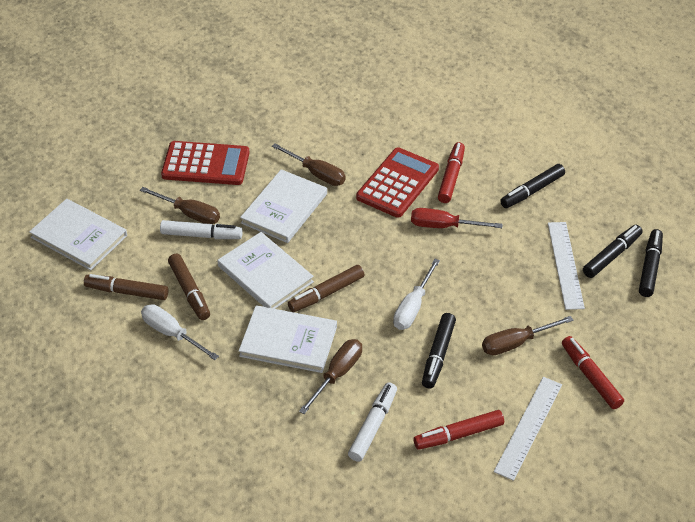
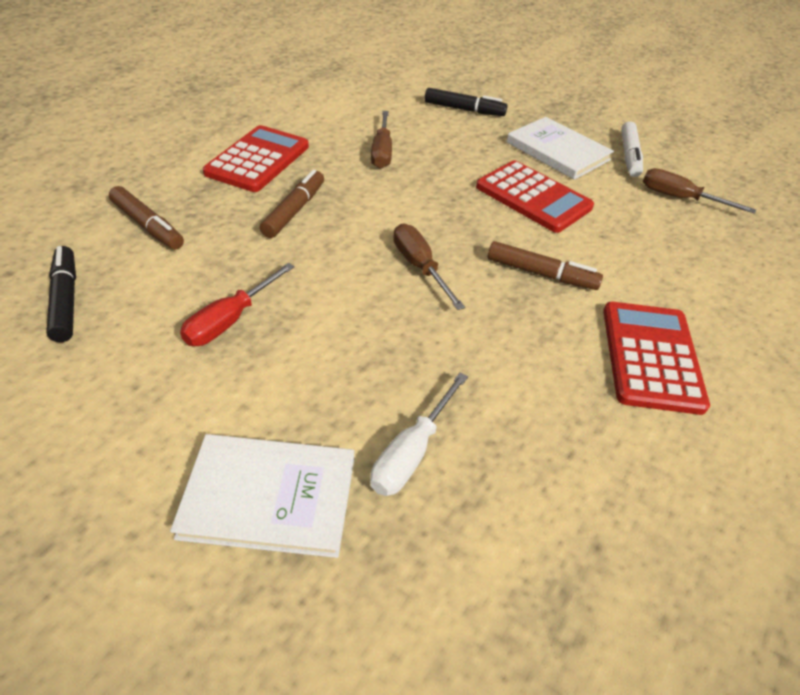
black marker: [422,313,456,389] [500,164,565,208] [583,225,642,278] [639,229,663,297] = 4 -> [46,246,76,342] [425,88,507,116] = 2
brown screwdriver: [140,187,220,224] [272,143,346,186] [299,339,362,414] [482,316,573,355] = 4 -> [371,111,392,169] [393,224,465,310] [643,168,756,214] = 3
red calculator: [161,141,249,185] [356,147,439,218] = 2 -> [203,125,309,192] [476,160,594,233] [603,302,710,415] = 3
red marker: [414,410,504,449] [438,142,465,203] [562,336,624,409] = 3 -> none = 0
white book: [29,199,127,270] [217,232,314,309] [239,305,337,373] [240,169,327,243] = 4 -> [170,434,354,558] [507,117,614,180] = 2
white marker: [160,220,243,239] [348,382,397,462] = 2 -> [621,121,643,177] = 1
white ruler: [494,377,562,481] [548,222,585,310] = 2 -> none = 0
white screwdriver: [141,304,219,360] [393,259,440,330] = 2 -> [370,373,468,496] = 1

